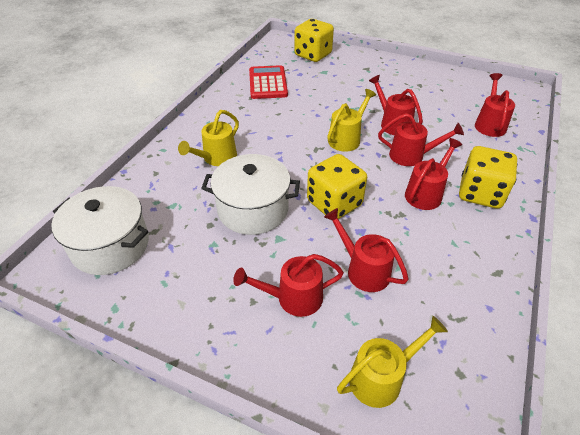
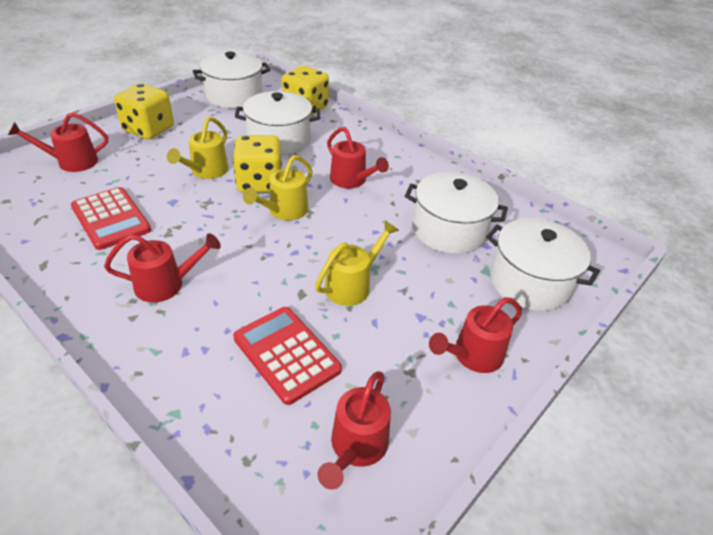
red calculator: [249,65,288,99] = 1 -> [71,187,151,250] [233,307,342,405] = 2
red watering can: [233,254,344,317] [324,208,409,292] [369,75,423,135] [378,113,464,166] [405,138,462,210] [475,73,515,137] = 6 -> [8,112,108,172] [104,233,221,303] [318,371,391,490] [327,127,389,188] [429,297,522,373] = 5
white pot: [51,186,149,275] [201,154,300,235] = 2 -> [193,52,270,108] [235,91,320,156] [405,172,508,254] [486,218,600,311] = 4

